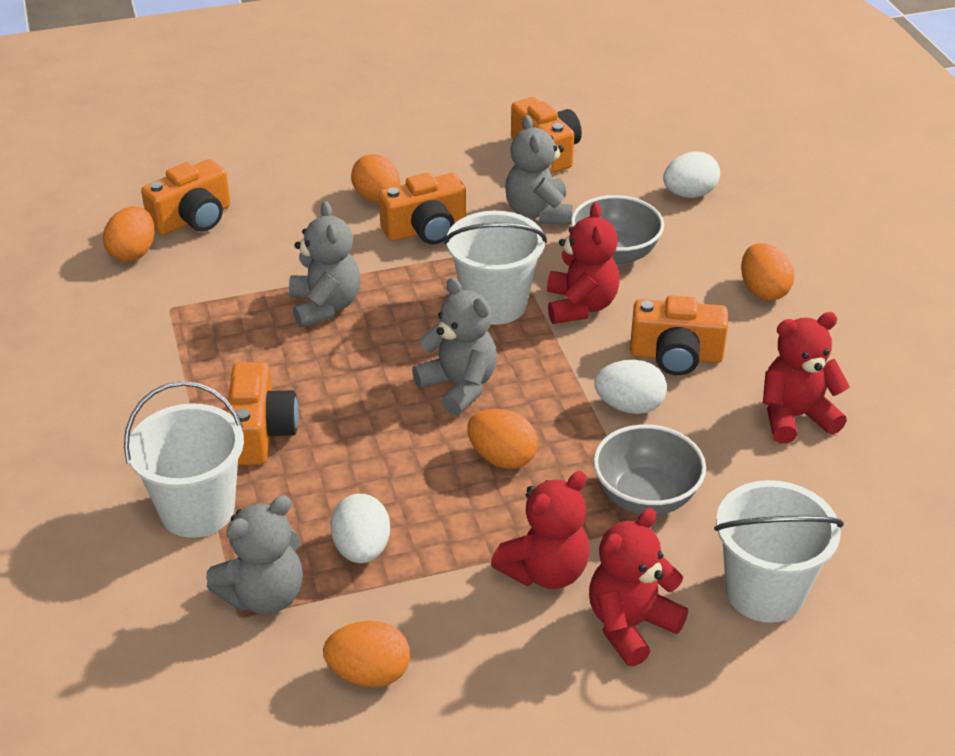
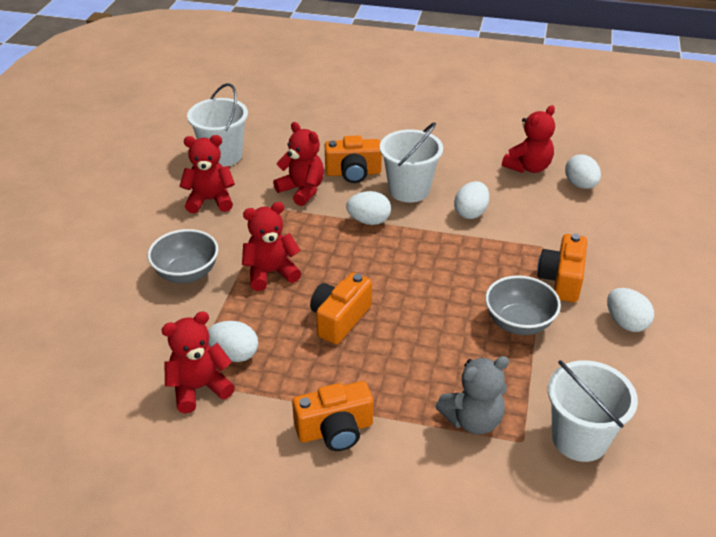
grey teddy bear: [206,496,303,614] [289,201,360,328] [412,278,497,416] [505,115,573,225] = 4 -> [435,356,509,434] = 1
orange camera: [141,159,230,235] [226,362,299,465] [379,173,466,244] [511,97,582,174] [630,295,728,375] = 5 -> [292,381,373,451] [310,272,372,344] [325,135,382,183] [537,234,587,302] = 4
orange egg: [103,206,155,262] [323,621,410,687] [351,154,400,203] [467,409,538,469] [741,243,795,300] = 5 -> none = 0
red teddy bear: [491,471,590,589] [547,202,620,324] [589,508,688,666] [763,312,850,444] = 4 -> [161,311,235,413] [180,135,235,213] [242,202,301,291] [273,122,324,206] [502,105,555,173] = 5
white egg: [330,494,390,563] [594,360,667,414] [663,151,720,198] = 3 -> [208,321,258,362] [346,191,391,225] [454,181,489,219] [565,154,601,189] [607,288,654,332] = 5

